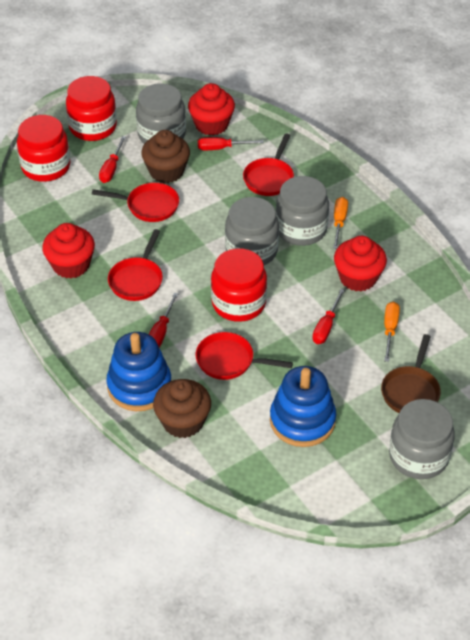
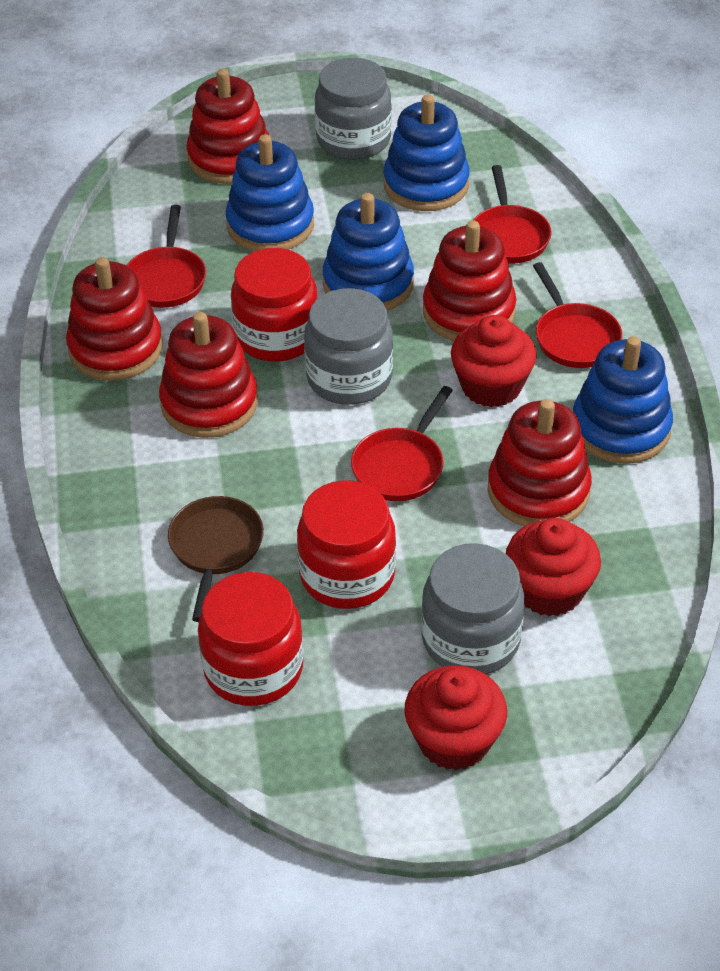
blue stacking toy: [106,332,171,411] [270,366,336,447] = 2 -> [226,134,314,251] [323,193,414,311] [383,95,470,211] [573,336,673,464] = 4
brown cupcake: [141,130,190,183] [153,379,211,438] = 2 -> none = 0
grey jar: [136,83,186,144] [225,197,279,265] [276,176,329,246] [389,399,455,479] = 4 -> [304,288,393,405] [315,58,392,160] [421,543,525,674] = 3
orange screwdriver: [333,197,348,249] [384,302,400,362] = 2 -> none = 0
red screwdriver: [99,136,126,183] [149,293,178,347] [198,137,264,150] [312,289,345,344] = 4 -> none = 0
red stacking toy: none = 0 -> [66,257,163,381] [159,312,258,438] [186,69,269,184] [423,221,516,341] [487,399,592,526] = 5

